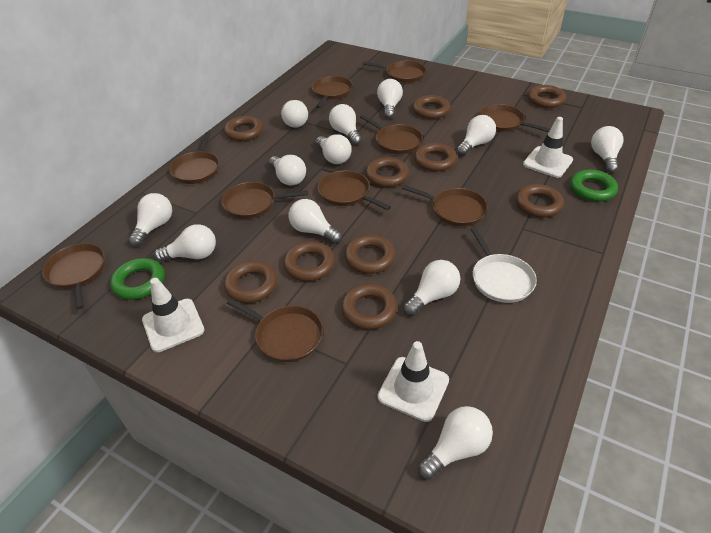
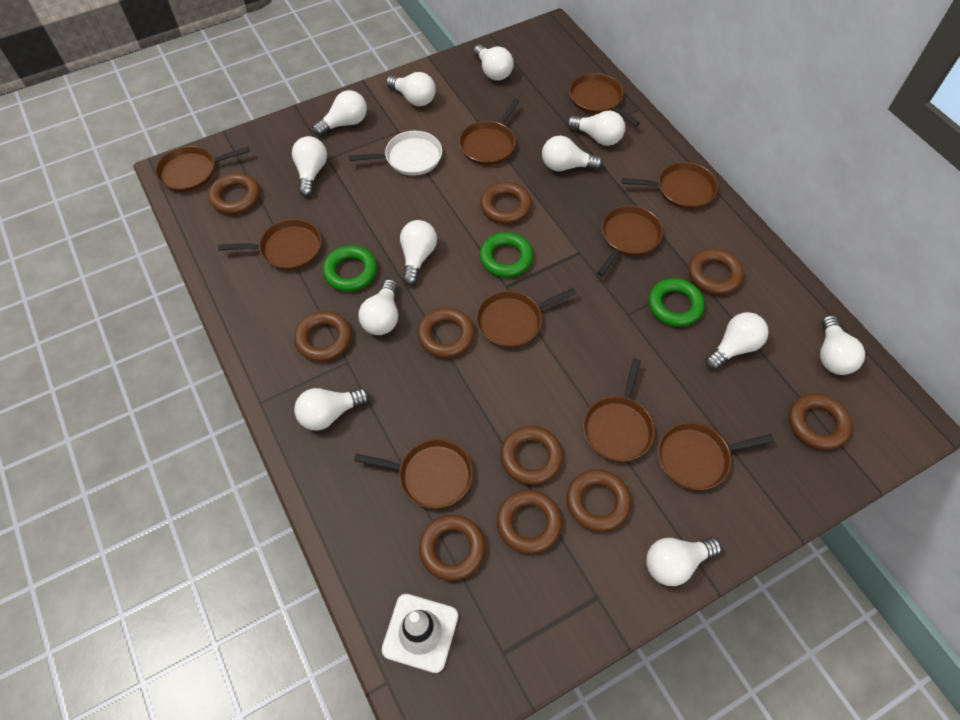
green ring: [110,258,165,300] [570,170,618,202] = 2 -> [323,245,377,292] [480,232,533,278] [648,278,704,327] = 3
white traffic cone: [142,278,205,352] [377,341,449,422] [523,117,573,178] = 3 -> [382,594,458,673] = 1

